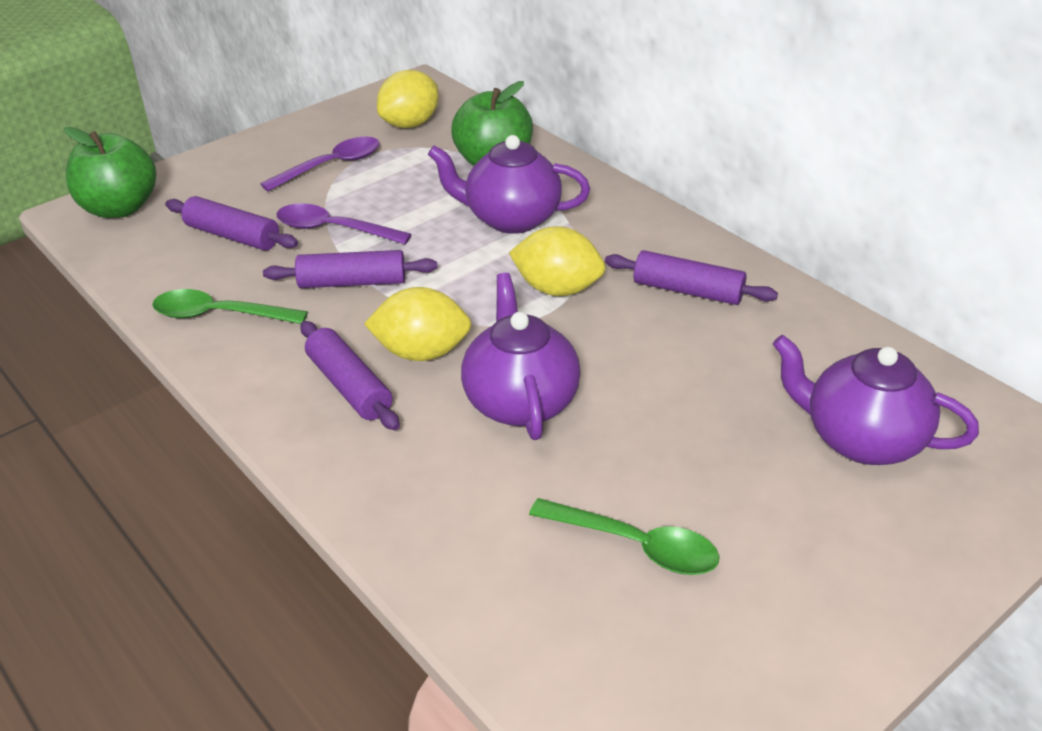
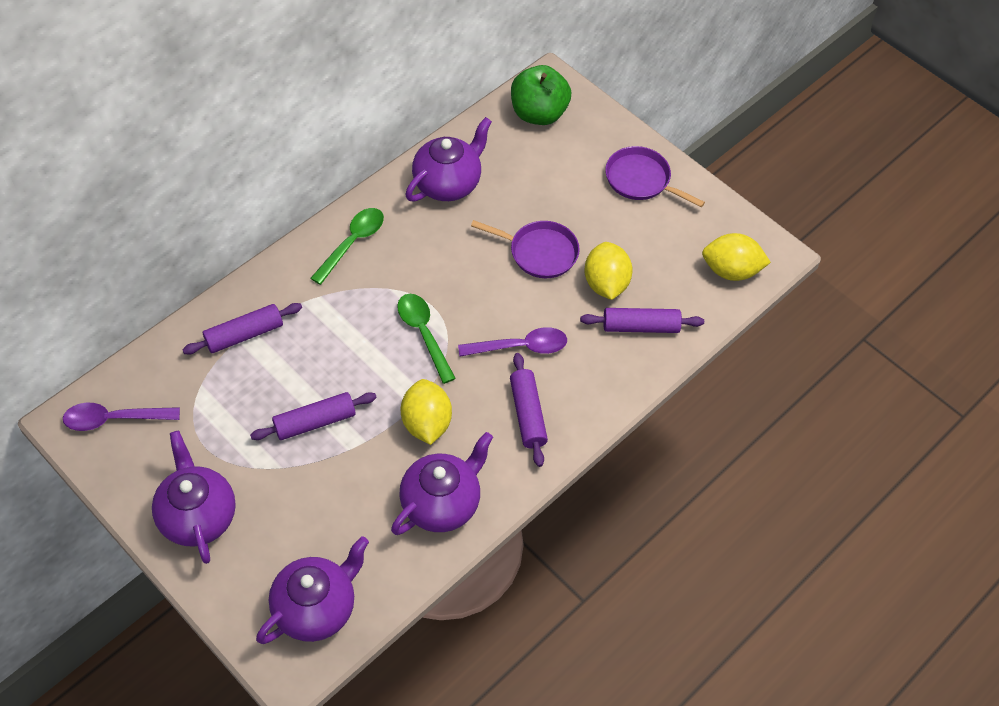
green apple: [64,127,156,218] [451,81,533,166] = 2 -> [511,65,571,125] = 1
purple pan: none = 0 -> [471,220,580,278] [605,146,705,207] = 2
purple teapot: [428,135,590,234] [461,273,581,440] [773,335,979,465] = 3 -> [152,431,236,564] [256,536,369,644] [391,432,493,535] [405,117,492,202] = 4

